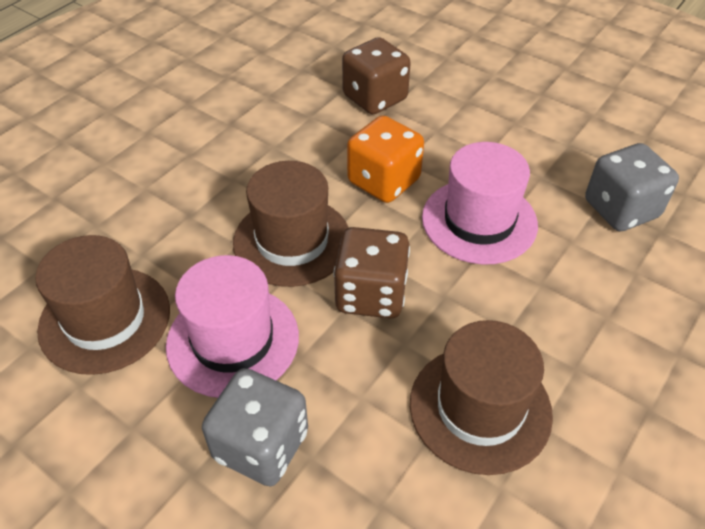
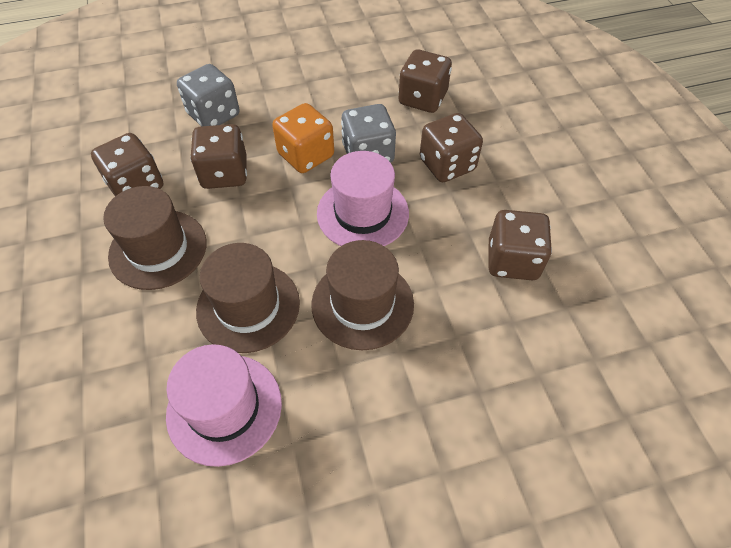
brown dice: [333,227,410,318] [342,37,411,115] = 2 -> [91,133,163,196] [190,124,247,189] [398,49,452,113] [420,113,483,182] [489,210,552,280] = 5

